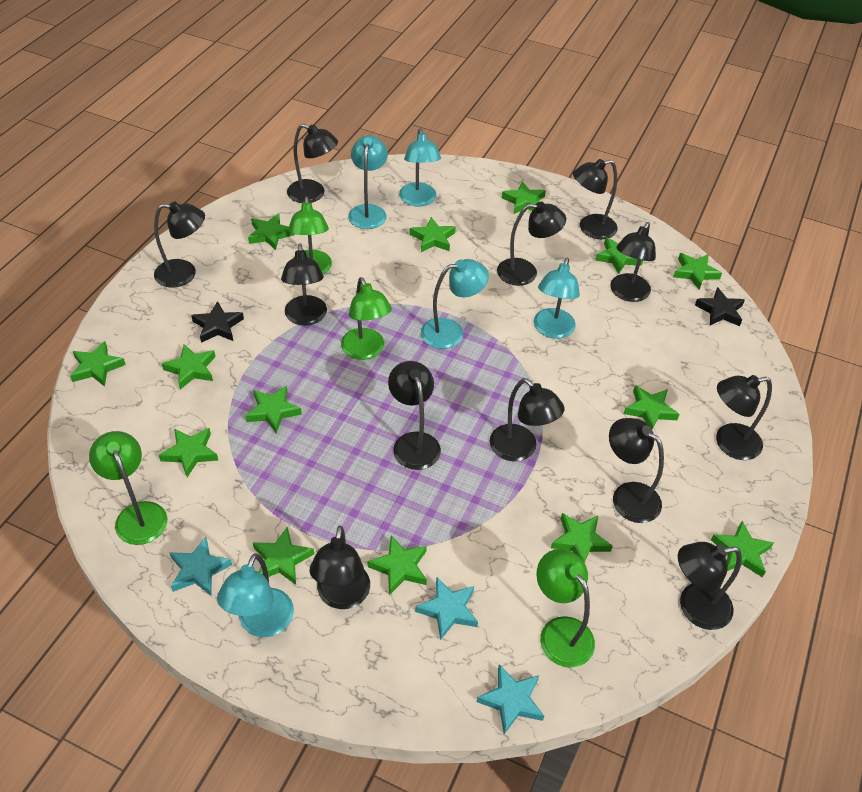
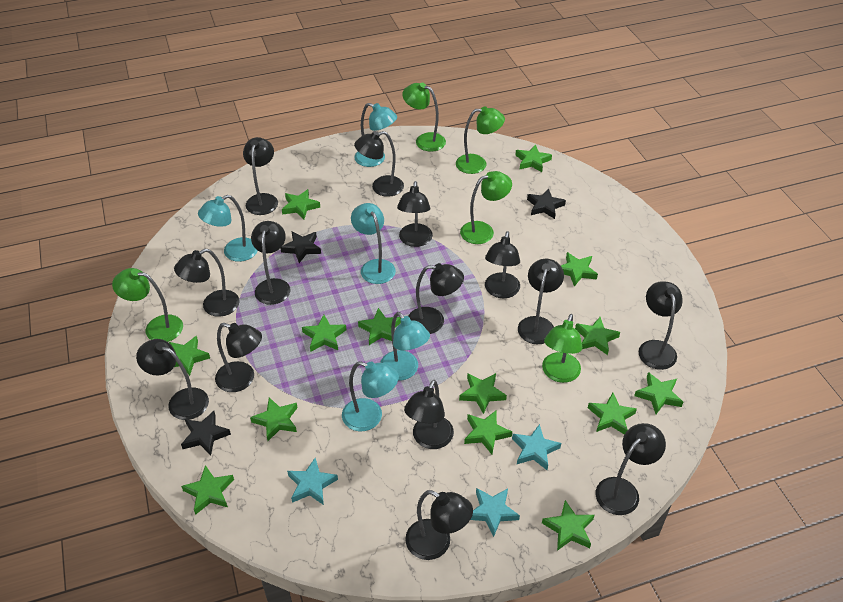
black lamp: [154,202,205,288] [281,243,327,325] [287,124,338,203] [309,525,370,609] [388,361,441,470] [490,378,565,461] [497,202,566,286] [573,159,618,239] [609,418,664,523] [610,222,656,302] [678,542,742,630] [716,375,772,460] = 12 -> [136,339,209,420] [174,249,240,317] [215,323,262,392] [243,137,278,215] [251,221,290,305] [354,131,404,197] [397,181,433,247] [404,380,454,449] [405,490,473,560] [409,263,464,334] [485,231,520,298] [518,259,564,344] [596,423,666,515] [639,281,683,370] = 14
black star: [191,301,244,343] [695,287,745,326] = 2 -> [181,411,231,456] [280,231,321,263] [527,188,566,219] = 3
green lamp: [89,431,167,545] [288,196,332,274] [341,277,392,360] [536,549,595,668] = 4 -> [112,268,183,342] [402,83,446,152] [456,106,505,174] [460,171,512,244] [542,314,582,383] = 5

